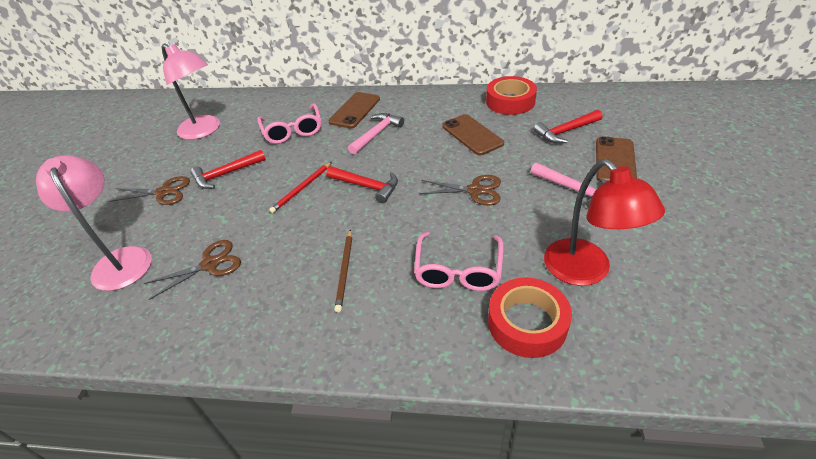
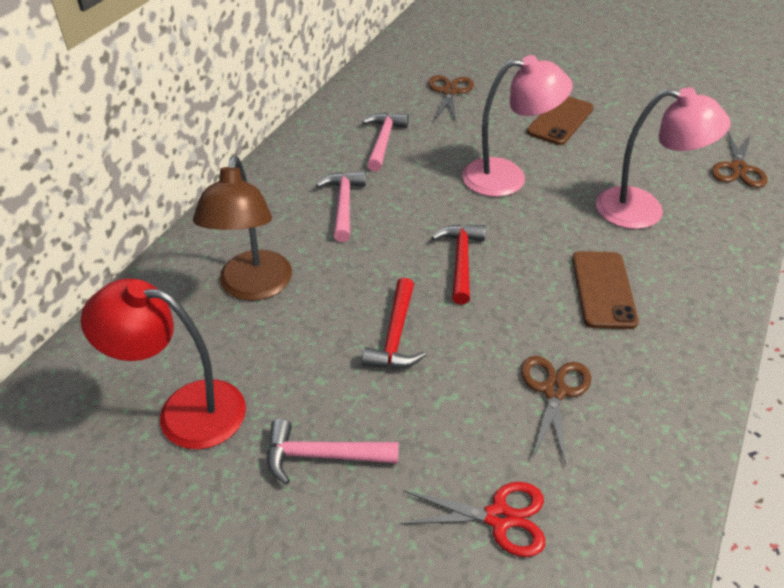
brown lamp: none = 0 -> [193,156,292,301] = 1
brown pencil: [334,229,352,312] = 1 -> none = 0
brown phone: [329,92,380,128] [442,114,504,156] [596,136,637,182] = 3 -> [527,96,593,145] [572,251,639,329] = 2
pink glasses: [257,104,321,144] [414,232,504,291] = 2 -> none = 0
pink hammer: [348,113,404,155] [531,162,606,209] = 2 -> [267,419,399,485] [316,171,366,242] [362,113,409,171] = 3
red hammer: [190,150,266,189] [326,166,398,203] [533,110,602,144] = 3 -> [362,278,426,369] [432,225,486,305] = 2
red pencil: [269,162,332,213] = 1 -> none = 0
red scissors: none = 0 -> [399,482,545,557] = 1
red tape: [486,76,537,115] [488,278,572,358] = 2 -> none = 0

